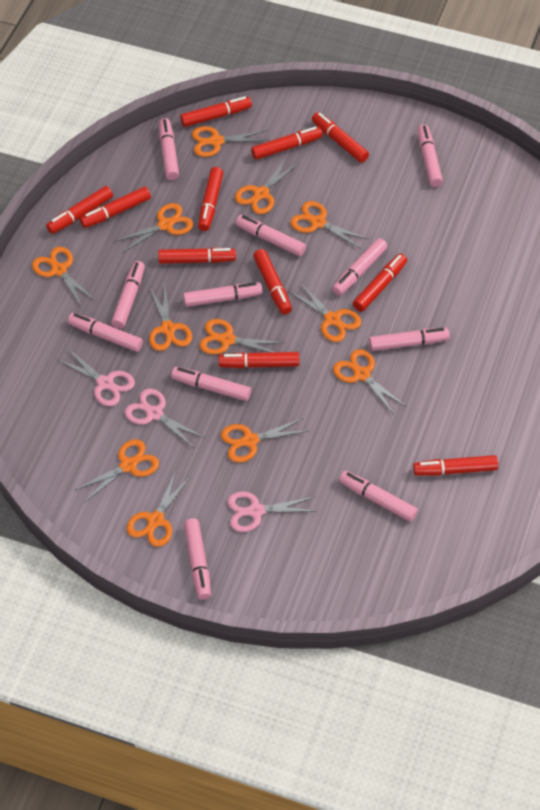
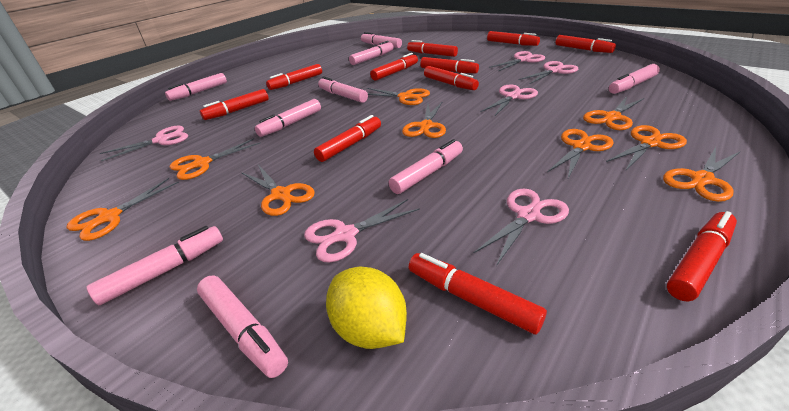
orange scissors: [32,247,96,308] [75,439,159,503] [114,203,193,253] [126,471,191,547] [149,286,192,351] [192,126,270,157] [199,319,285,355] [221,418,308,463] [235,157,299,214] [288,281,361,342] [290,201,368,249] [333,349,407,415] = 12 -> [67,178,179,241] [170,138,261,180] [241,165,315,216] [367,88,430,105] [402,102,446,138] [547,129,614,178] [583,96,644,130] [606,125,687,170] [663,147,740,202] = 9
pink marker: [68,313,143,352] [111,261,145,329] [159,118,179,180] [171,367,251,401] [183,282,262,307] [184,518,211,600] [236,215,306,256] [332,238,388,295] [339,471,418,522] [369,328,450,351] [417,125,443,187] = 11 -> [86,226,223,305] [165,73,227,101] [197,275,288,378] [255,99,321,137] [318,76,368,103] [349,41,394,65] [361,32,402,48] [389,139,463,194] [609,64,660,94] = 9
pink scissors: [56,348,135,406] [125,389,205,449] [227,491,318,532] = 3 -> [100,126,188,161] [304,199,420,263] [474,189,569,266] [480,84,538,117] [489,51,545,71] [519,61,578,84] = 6
yellow lemon: none = 0 -> [326,267,407,349] = 1

